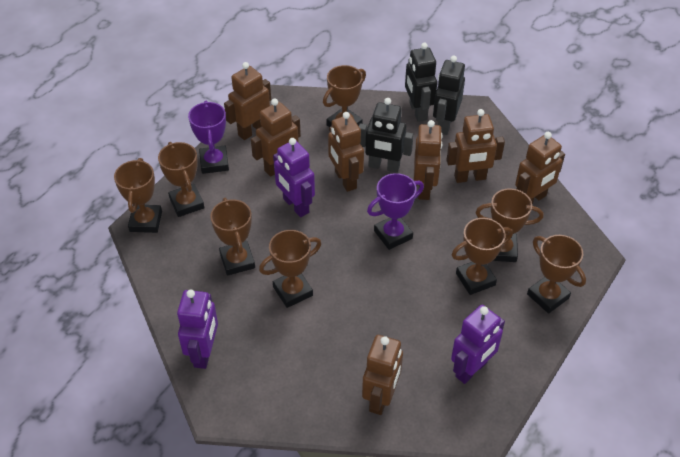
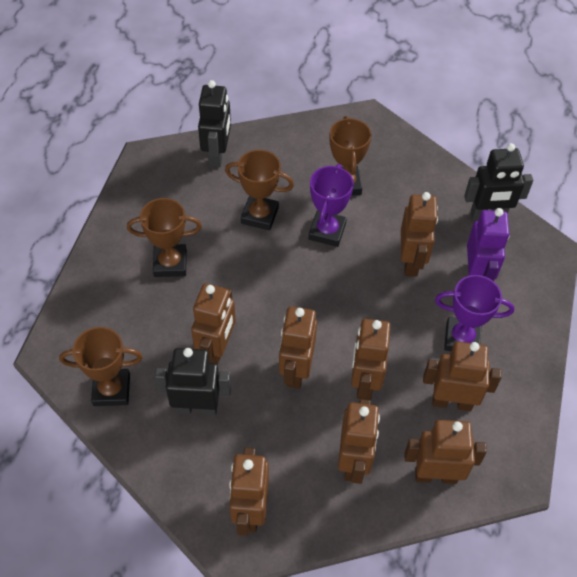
brown robot: [224,62,271,140] [251,99,301,177] [328,112,364,192] [362,335,403,415] [414,120,443,200] [446,109,505,183] [515,132,565,205] = 7 -> [191,284,236,365] [229,448,269,536] [279,306,317,389] [338,399,380,484] [351,319,391,400] [401,192,438,277] [405,420,487,484] [423,342,502,411] = 8
brown trophy: [114,158,162,233] [158,142,204,217] [210,198,255,276] [259,230,321,308] [323,65,366,127] [452,218,513,295] [476,189,543,262] [527,235,586,313] = 8 -> [59,327,143,406] [127,198,202,277] [225,150,294,230] [330,116,372,196] = 4
purple robot: [177,289,218,369] [273,138,315,217] [451,305,505,384] = 3 -> [467,208,510,281] = 1

